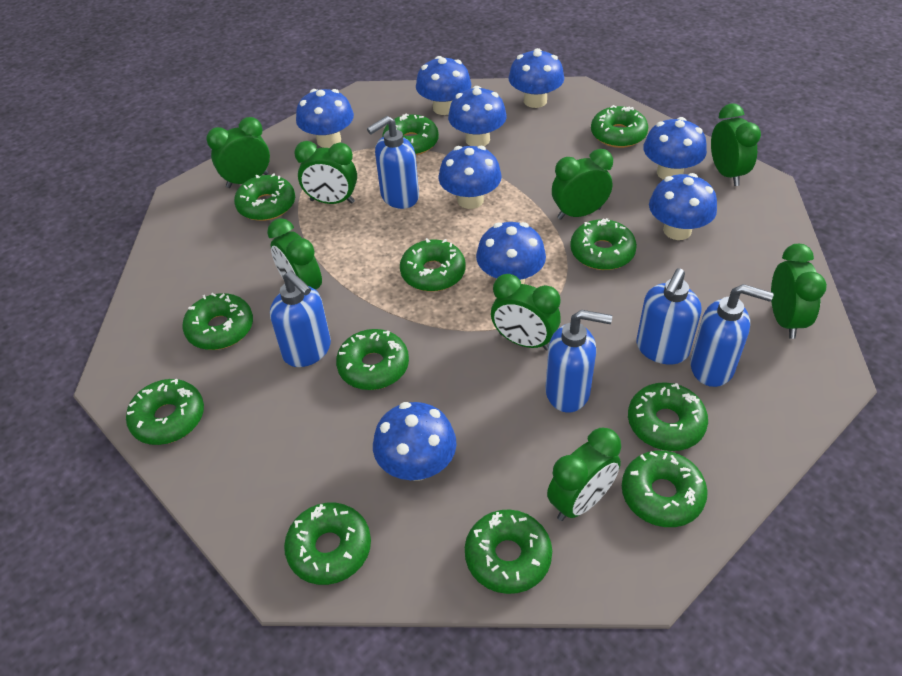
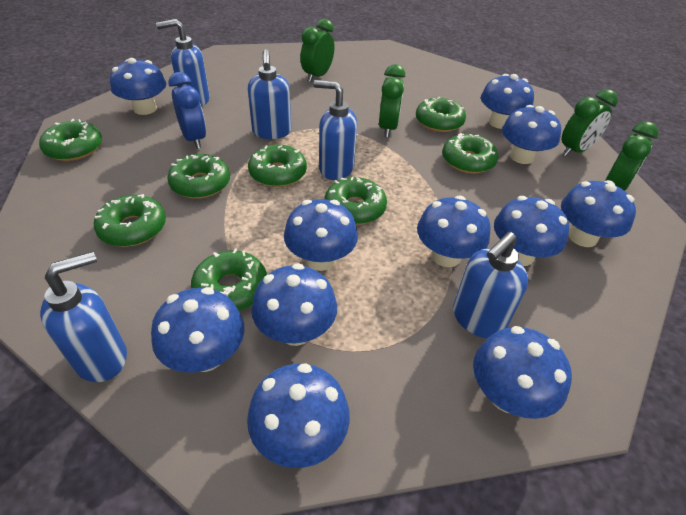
blue clock: none = 0 -> [168,72,206,149] = 1
blue mushroom: [296,89,354,148] [373,402,457,481] [416,56,471,115] [439,146,502,209] [448,86,507,147] [476,222,546,284] [508,48,564,108] [643,117,707,180] [649,173,717,240] = 9 -> [110,58,166,115] [151,287,244,373] [247,363,350,468] [251,263,337,346] [284,199,358,271] [417,196,490,267] [473,326,572,419] [481,74,534,129] [494,196,569,266] [502,105,561,164] [561,180,636,247] = 11
green clock: [206,117,270,188] [267,218,322,290] [294,141,357,204] [491,274,561,350] [547,428,621,521] [552,149,613,220] [711,104,761,186] [771,244,827,339] = 8 -> [300,19,334,82] [379,64,405,138] [562,89,618,156] [605,122,659,191] = 4
green donut: [126,379,204,445] [182,293,253,350] [234,173,295,221] [284,503,371,585] [336,329,409,390] [382,113,439,155] [400,238,466,292] [465,509,552,594] [570,218,637,270] [591,105,648,148] [622,450,708,527] [628,382,708,451] = 12 -> [39,119,102,161] [94,194,166,247] [167,154,230,199] [191,248,267,311] [248,144,307,187] [325,177,387,224] [416,97,466,132] [442,133,498,174] = 8

